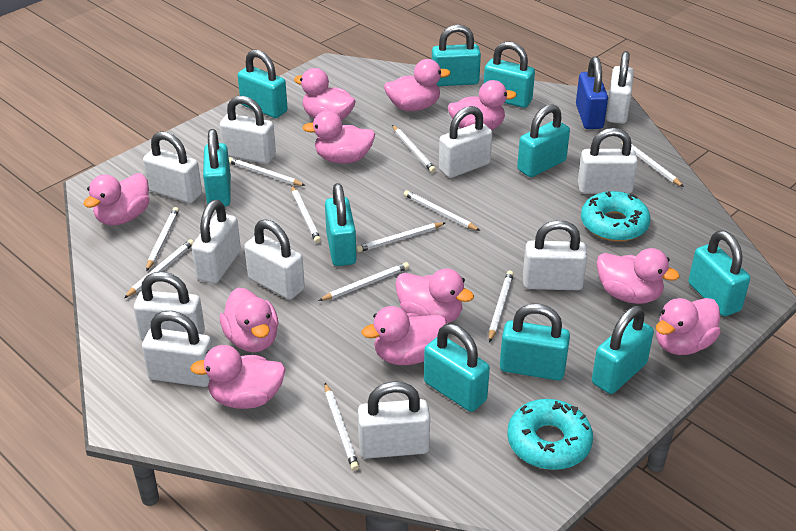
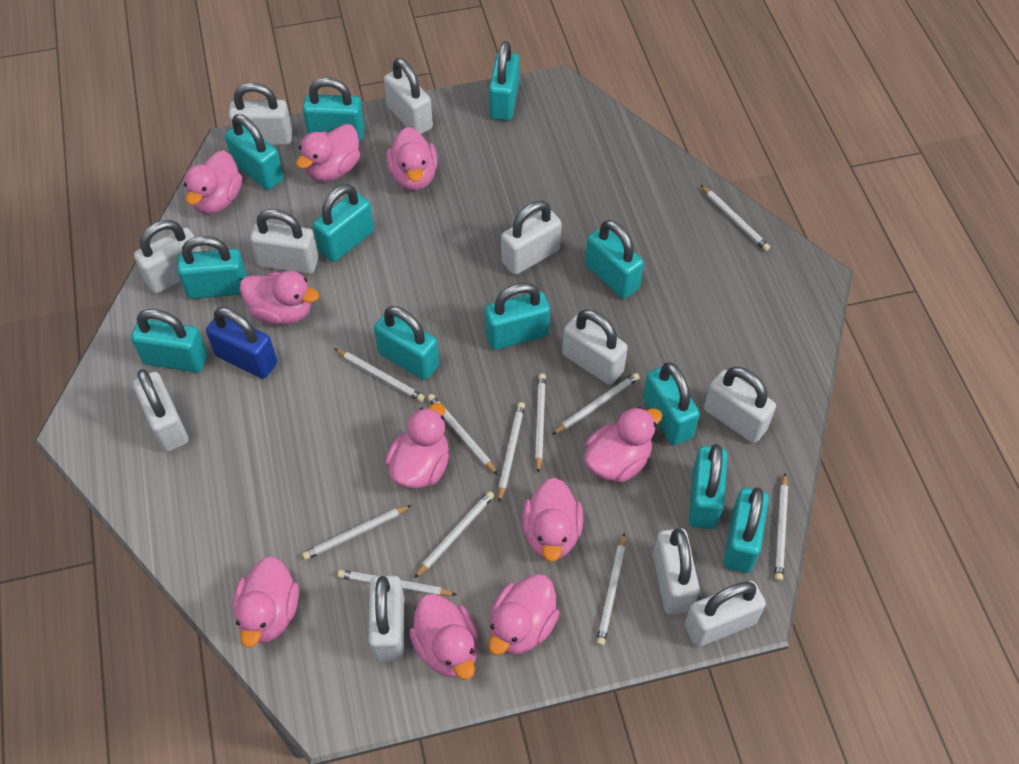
pink duck: [83,173,150,225] [190,345,286,409] [220,288,278,352] [294,68,356,121] [302,110,375,164] [362,306,447,365] [384,59,451,111] [395,268,474,323] [448,80,517,130] [597,248,680,304] [656,298,721,355] = 11 -> [184,150,242,214] [233,556,299,648] [240,271,319,325] [296,124,360,181] [385,403,449,489] [386,127,438,191] [409,594,478,680] [488,574,559,655] [522,478,583,562] [584,407,662,483] = 10
turquoise donut: [507,399,593,470] [581,191,651,241] = 2 -> none = 0
turquoise padlock: [203,129,231,207] [238,49,288,118] [325,183,357,266] [424,324,490,412] [432,24,481,86] [484,41,535,108] [500,304,570,381] [517,104,570,177] [592,306,654,394] [688,230,750,316] = 10 -> [131,309,207,372] [177,236,247,299] [225,114,284,190] [303,77,365,141] [313,184,374,262] [374,306,439,380] [485,283,550,350] [489,41,519,121] [585,220,644,299] [643,362,700,445] [689,444,728,529] [723,487,769,573] = 12

